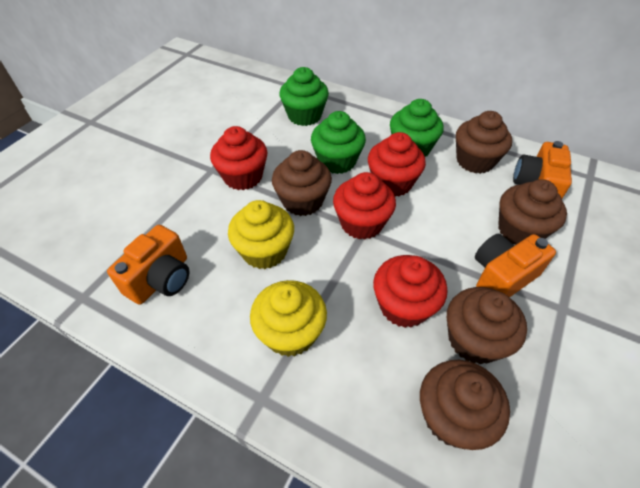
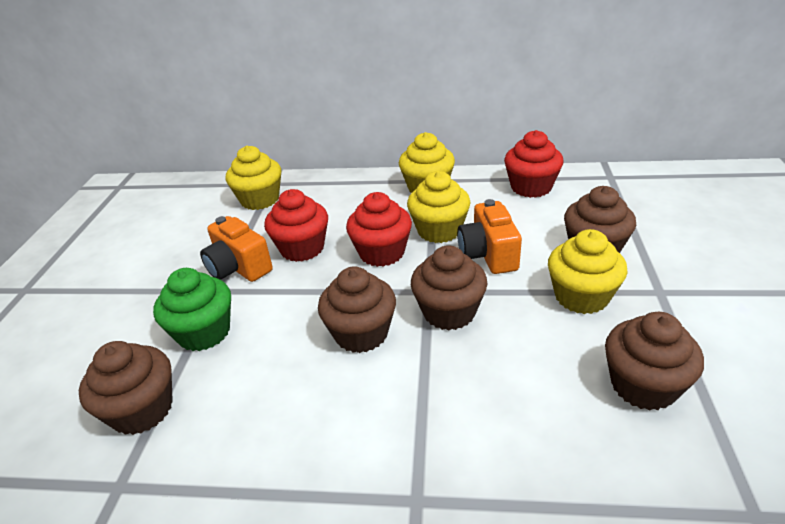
green cupcake: [279,67,329,126] [311,111,366,174] [390,99,444,157] = 3 -> [153,268,231,351] = 1
orange camera: [107,225,189,305] [475,234,556,298] [513,141,572,198] = 3 -> [200,216,273,282] [457,199,522,274] = 2
red cupcake: [210,126,267,190] [333,172,396,240] [368,132,426,196] [373,255,447,328] = 4 -> [264,189,328,262] [346,192,412,267] [504,130,564,198] = 3
yellow cupcake: [228,200,294,269] [250,280,327,357] = 2 -> [226,146,281,210] [399,132,455,193] [407,171,471,243] [548,229,628,314] = 4

